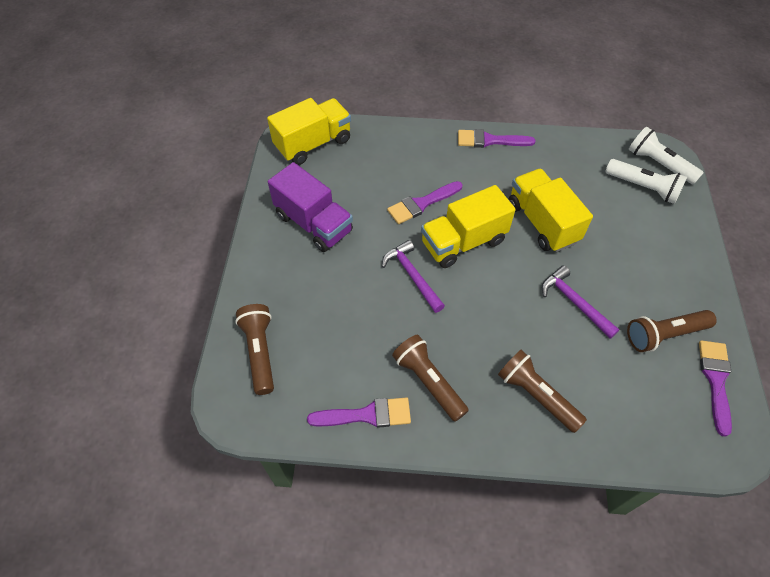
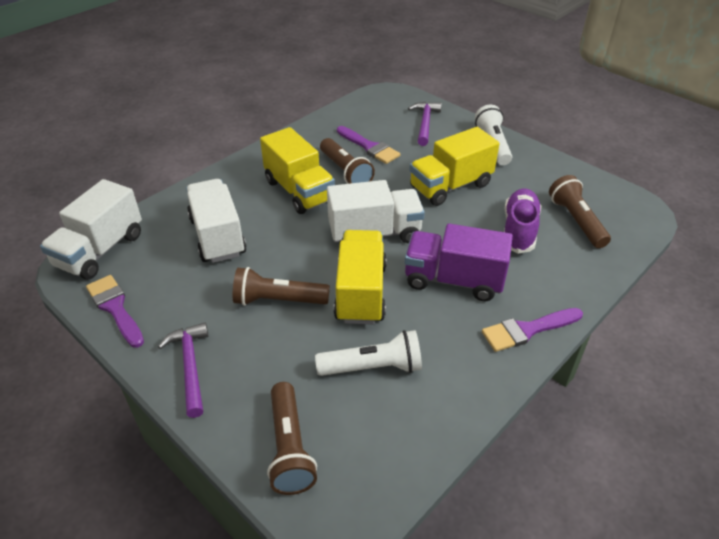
purple brush: [307,397,411,428] [387,181,463,224] [458,129,535,148] [699,340,732,437] = 4 -> [86,275,144,348] [337,126,400,164] [482,308,583,352] = 3
purple shoe: none = 0 -> [504,188,541,254] = 1
white truck: none = 0 -> [40,179,142,280] [186,179,247,263] [327,180,425,243] = 3

